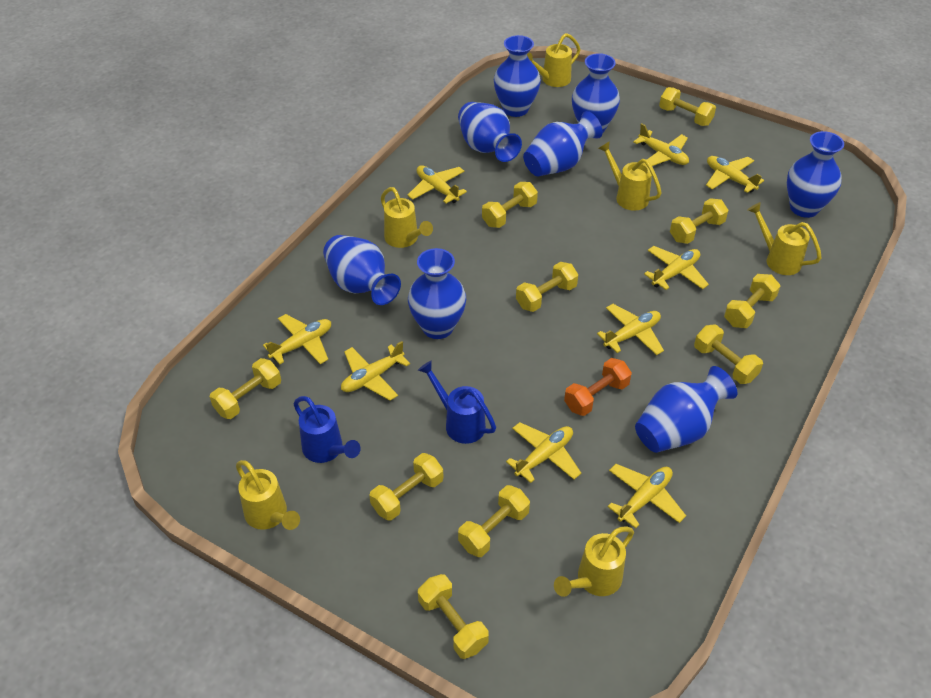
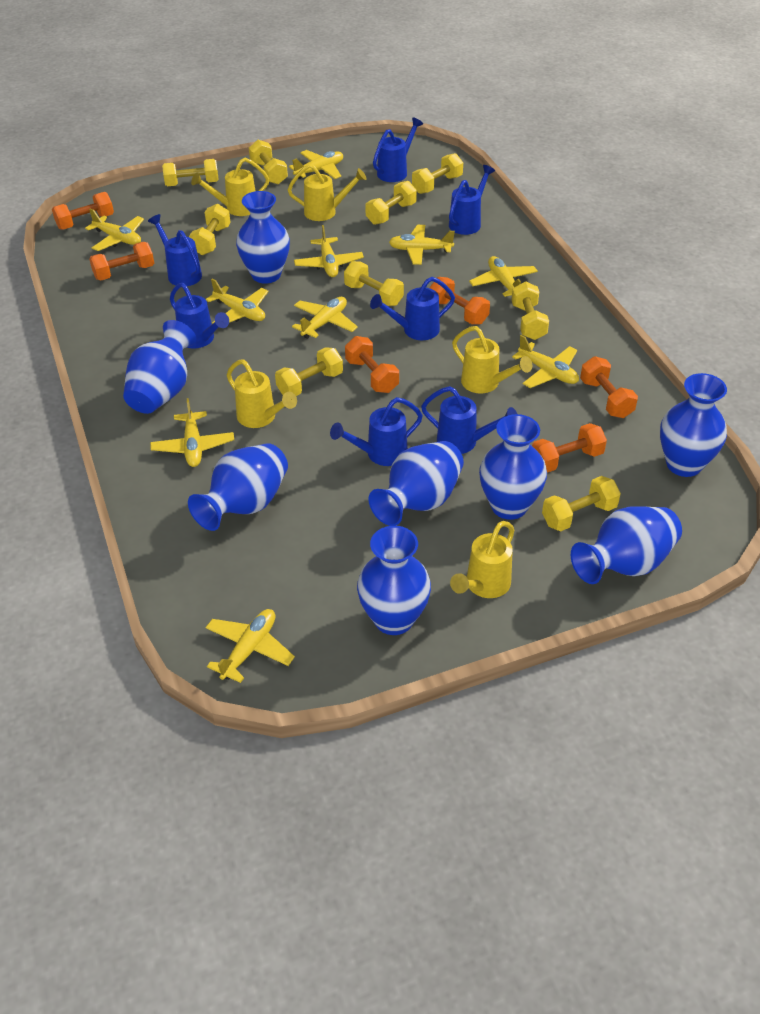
blue watering can: [294,396,361,463] [418,361,496,444] = 2 -> [148,214,202,286] [170,283,229,348] [330,397,423,466] [370,277,455,340] [373,117,423,182] [421,386,517,454] [449,165,495,235] = 7
orange dumbbell: [564,358,632,416] = 1 -> [52,192,114,230] [89,242,154,280] [345,336,399,393] [430,277,490,325] [532,423,607,473] [580,356,638,418] = 6
yellow dumbbell: [210,358,281,419] [369,453,443,521] [418,574,489,659] [458,485,530,557] [482,182,538,228] [516,262,578,312] [659,87,716,126] [670,198,728,244] [694,325,763,384] [724,274,780,328] = 10 -> [162,159,219,186] [189,204,231,255] [249,140,288,184] [275,347,343,396] [344,261,404,306] [365,181,417,225] [412,153,463,194] [511,281,549,340] [542,476,621,531] = 9
yellow plane: [263,314,331,364] [341,341,410,401] [407,165,467,203] [506,422,581,483] [597,304,664,355] [608,464,686,528] [633,123,689,166] [644,246,709,290] [706,156,764,193] = 9 -> [85,209,144,251] [150,398,234,467] [205,609,295,683] [206,279,268,324] [289,150,343,179] [292,297,358,339] [294,225,364,277] [389,225,455,265] [469,256,538,297] [512,335,579,388] = 10
yellow watering can: [236,460,300,530] [381,187,433,248] [527,33,581,87] [554,526,634,597] [598,141,662,211] [748,202,822,275] = 6 -> [191,158,269,216] [227,359,297,428] [288,164,367,221] [450,521,515,598] [452,326,532,394] = 5

